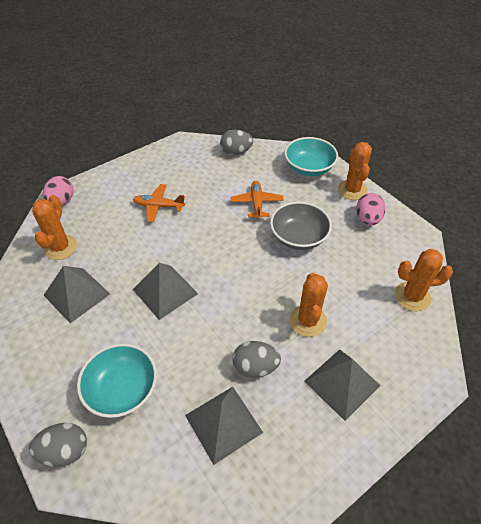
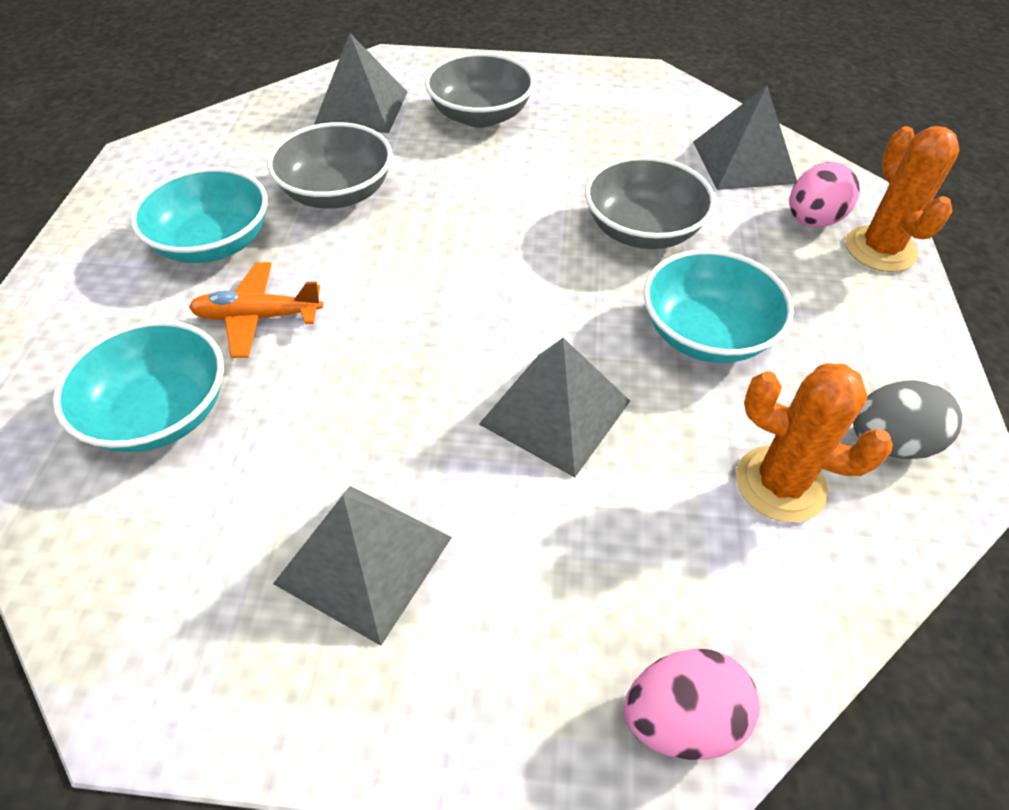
grey bowl: [270,202,332,250] = 1 -> [267,122,392,209] [425,53,535,128] [585,156,716,249] = 3
grey egg: [29,423,87,467] [220,130,253,155] [232,341,281,378] = 3 -> [853,380,962,459] = 1
orange cactus: [32,195,77,260] [289,273,328,337] [338,142,372,200] [395,249,453,311] = 4 -> [736,363,893,523] [846,126,959,272] = 2
orange plane: [133,184,185,222] [231,181,284,219] = 2 -> [189,262,323,358] = 1
turquoise bowl: [77,343,157,418] [284,137,338,176] = 2 -> [53,320,224,452] [130,167,267,263] [643,249,794,363] = 3

